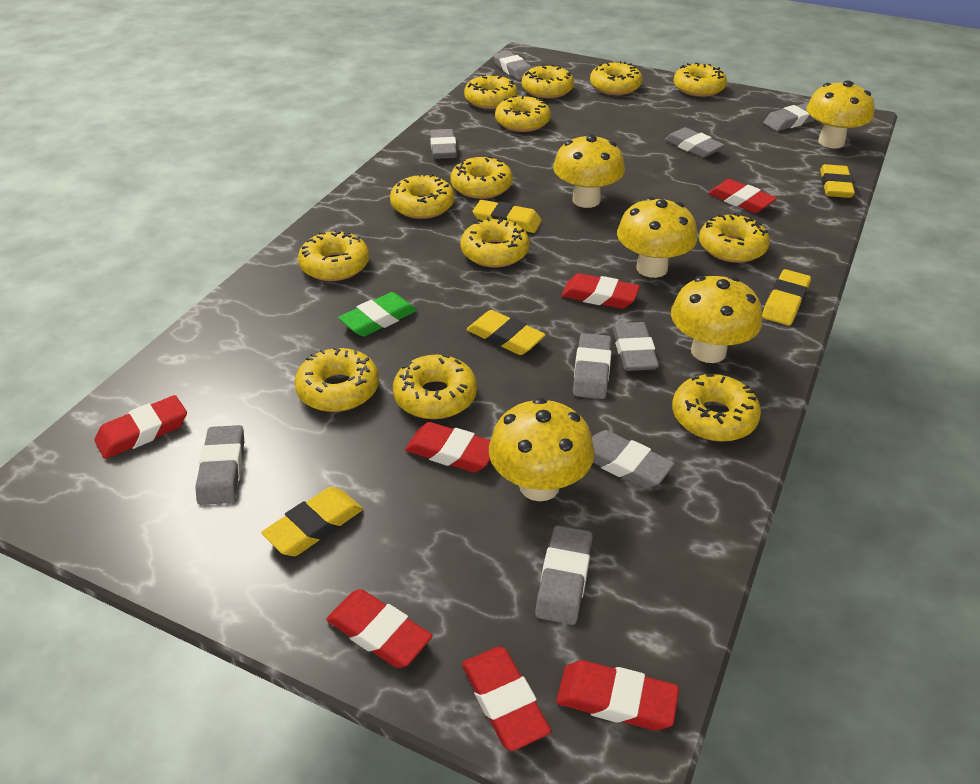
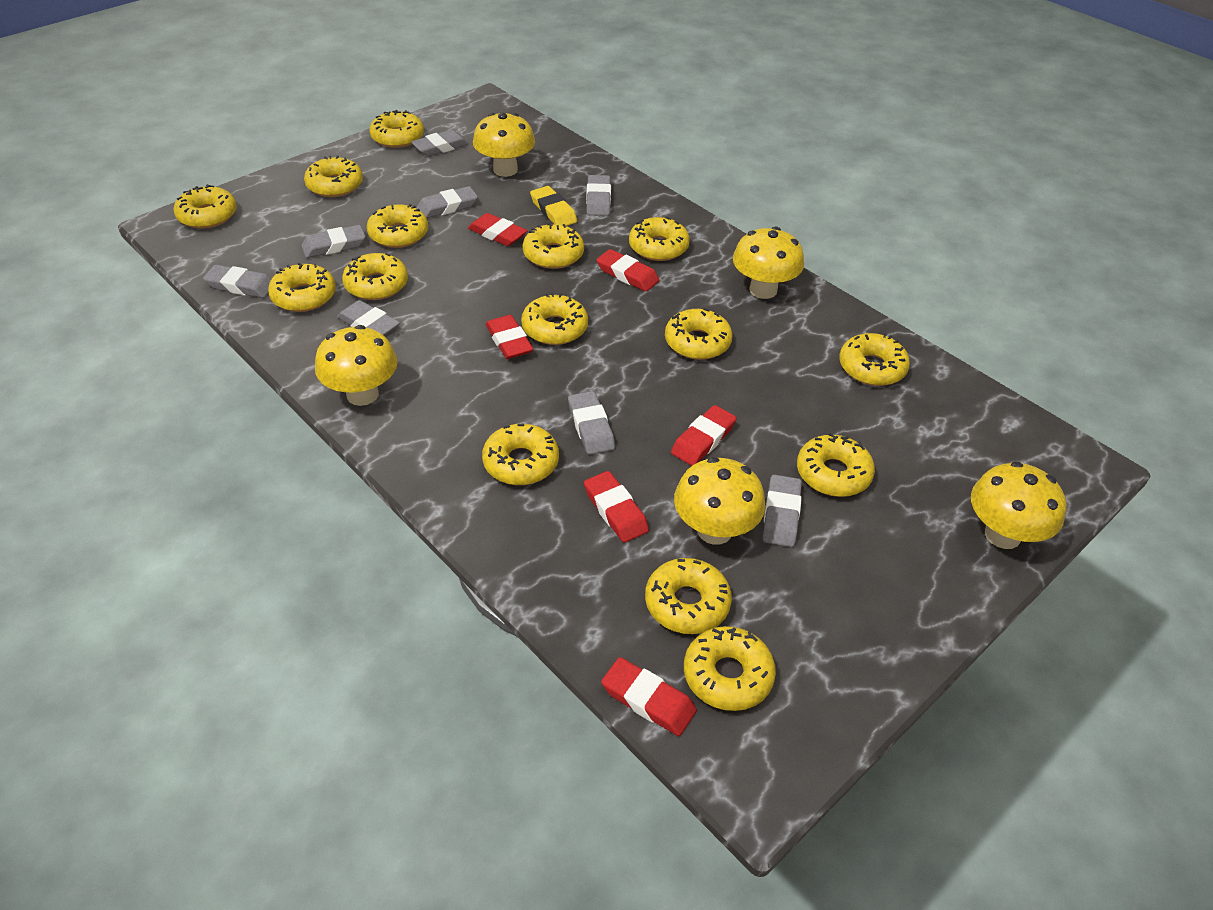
green eraser: [338,292,417,337] = 1 -> none = 0
grey eraser: [195,425,244,505] [430,129,457,159] [493,51,532,80] [535,525,593,625] [573,333,612,399] [592,430,675,488] [612,322,659,371] [665,127,725,158] [763,103,815,131] = 9 -> [203,265,271,298] [302,225,366,258] [337,300,400,336] [411,129,469,157] [417,186,478,218] [568,391,615,455] [586,175,611,216] [763,475,802,547] = 8
red eraser: [94,395,187,459] [326,589,432,668] [405,422,490,472] [462,647,551,751] [556,660,679,730] [561,273,640,309] [708,179,777,213] = 7 -> [468,213,527,246] [485,315,534,359] [584,471,649,543] [596,249,659,292] [601,657,697,736] [671,405,737,466] = 6
yellow donut: [295,347,379,412] [298,229,369,281] [390,173,454,219] [393,354,477,419] [450,156,513,199] [460,217,530,267] [464,74,518,109] [495,96,551,132] [522,65,574,98] [590,61,643,95] [672,374,761,442] [673,63,727,97] [699,213,770,263] = 13 -> [173,184,237,229] [268,263,336,312] [304,156,363,197] [342,253,408,300] [367,204,428,248] [369,110,424,148] [482,424,559,485] [521,293,588,345] [523,223,584,269] [629,217,690,261] [645,558,732,634] [665,308,733,360] [684,626,776,711] [797,433,875,497] [839,333,910,386] = 15
yellow eraser: [261,487,363,556] [466,310,546,355] [472,200,542,233] [762,269,811,326] [820,164,855,198] = 5 -> [530,186,577,226] = 1

